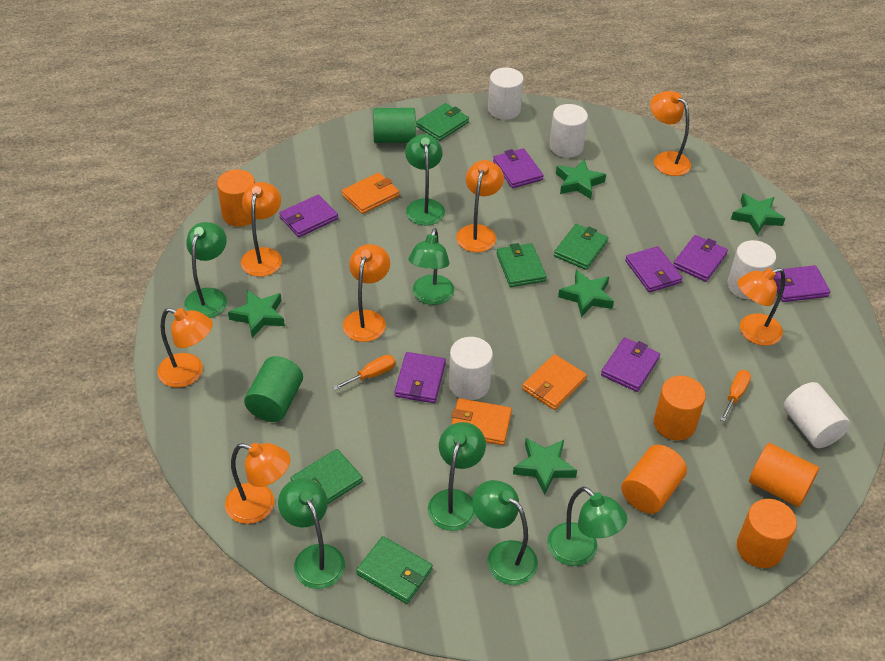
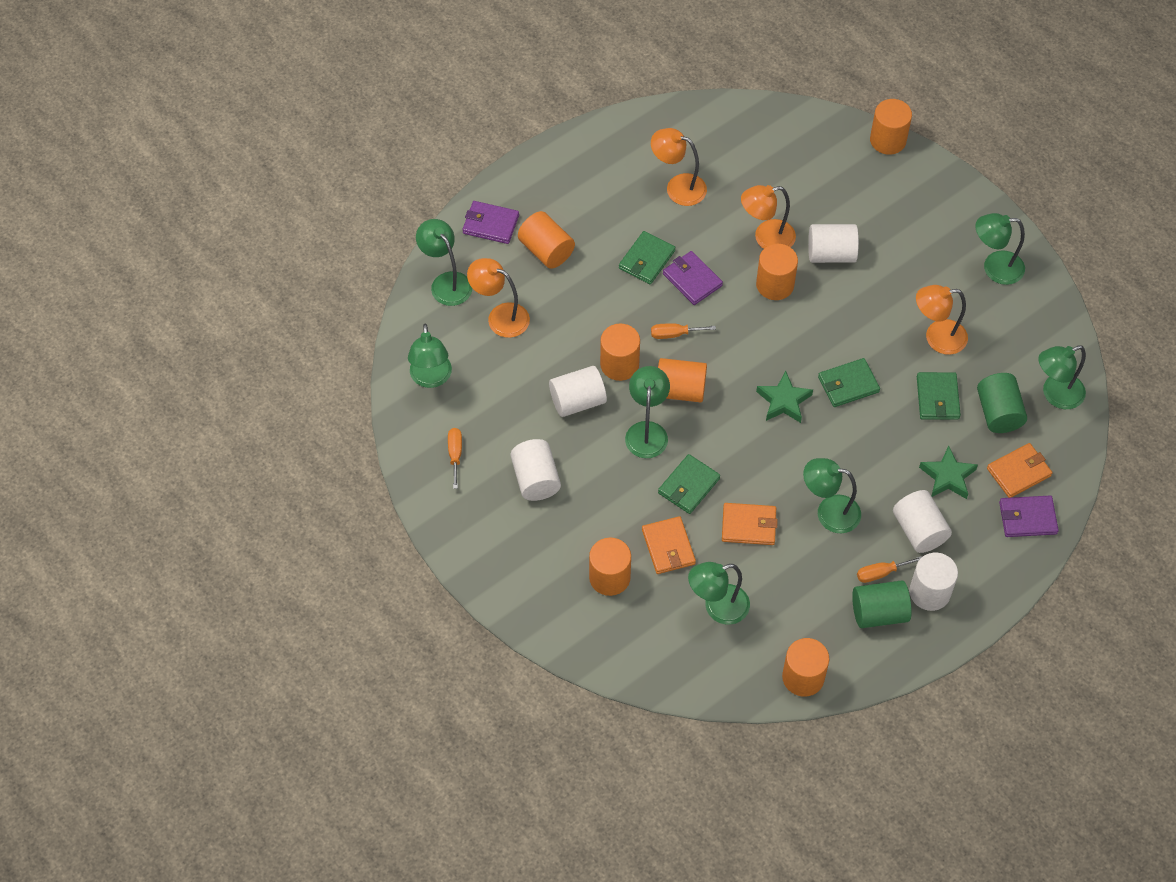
green star: [228,290,285,338] [513,438,577,495] [556,159,606,199] [558,270,614,317] [731,193,785,235] = 5 -> [756,371,813,423] [919,445,978,499] = 2
green wallet: [290,449,363,504] [356,536,433,604] [416,103,469,141] [497,243,547,287] [554,224,608,270] = 5 -> [619,231,675,284] [658,454,720,514] [818,358,880,407] [917,372,961,420] = 4
orange cylinder: [217,169,256,227] [621,445,687,514] [654,376,706,441] [737,499,797,568] [749,443,819,507] = 5 -> [518,211,575,269] [589,538,631,596] [600,323,640,381] [658,358,707,402] [756,244,798,300] [782,638,829,697] [870,99,912,155] = 7
orange lamp: [157,308,213,388] [225,443,290,524] [241,182,282,277] [343,244,390,342] [456,160,504,252] [650,91,691,176] [737,268,785,346] = 7 -> [467,258,530,338] [651,128,707,206] [741,185,796,249] [916,285,968,355] = 4
orange screwdriver: [333,355,396,390] [720,370,751,422] = 2 -> [448,428,462,489] [651,323,716,339] [857,556,922,583] = 3
purple wallet: [279,195,338,237] [394,352,446,403] [493,148,544,188] [601,337,660,392] [625,246,683,292] [673,235,728,282] [773,265,830,302] = 7 -> [462,201,519,244] [663,251,723,305] [999,495,1059,537] = 3

